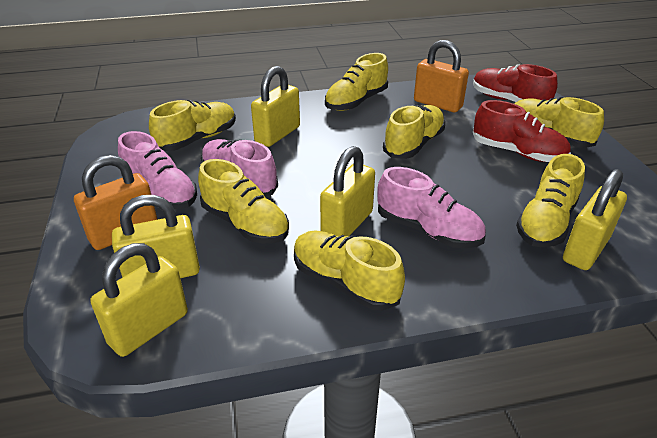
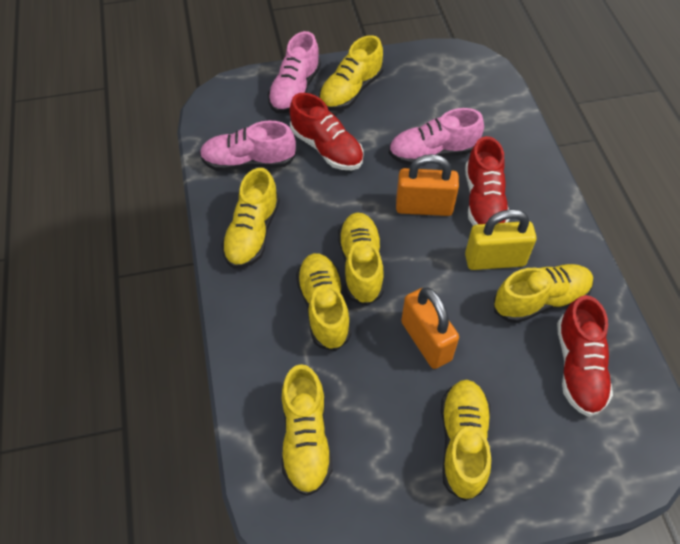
red shoe: [473,64,558,102] [473,100,571,162] = 2 -> [289,93,364,170] [465,136,510,226] [557,295,613,417] = 3
yellow padlock: [90,243,188,357] [112,195,200,278] [251,66,300,147] [320,146,375,236] [563,169,627,270] = 5 -> [465,209,536,270] = 1

